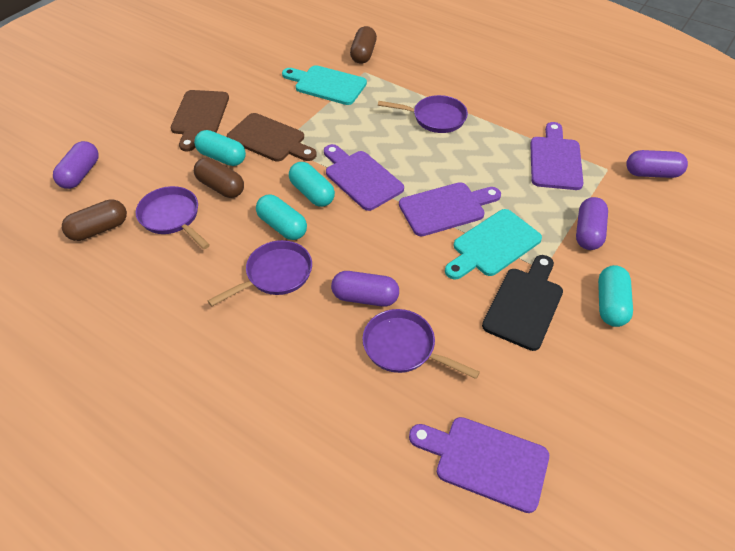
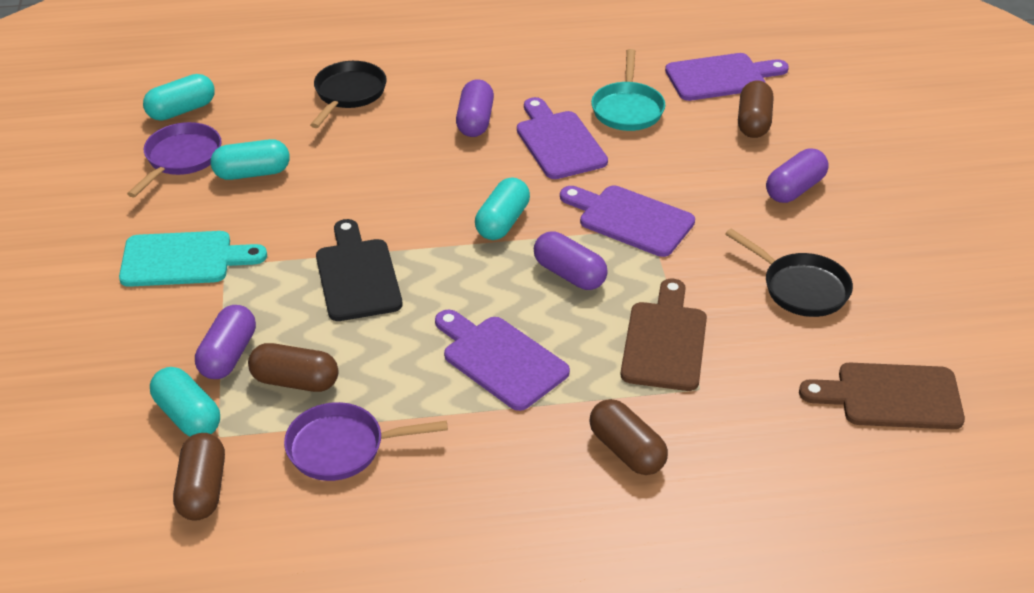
black pan: none = 0 -> [310,61,387,128] [725,229,853,317] = 2
brown capsule: [62,199,127,241] [194,157,244,198] [350,26,377,64] = 3 -> [173,433,225,521] [248,343,339,392] [589,399,668,475] [738,80,773,138] = 4
purple pan: [136,186,210,249] [208,240,312,306] [362,309,480,379] [378,95,468,133] = 4 -> [127,122,222,197] [284,402,448,481] = 2
turquoise cutting board: [282,65,367,105] [445,209,542,279] = 2 -> [119,231,267,287] = 1
turquoise pan: none = 0 -> [591,49,665,131] = 1

